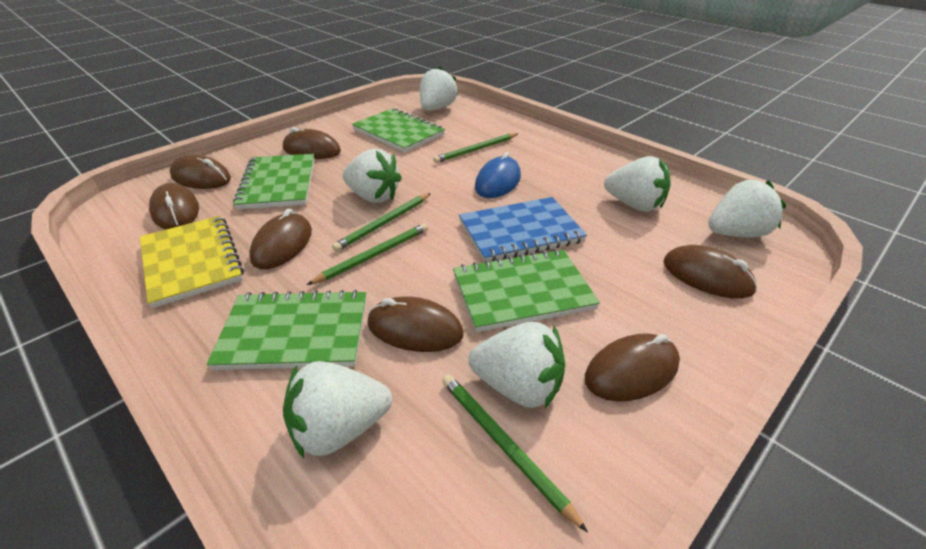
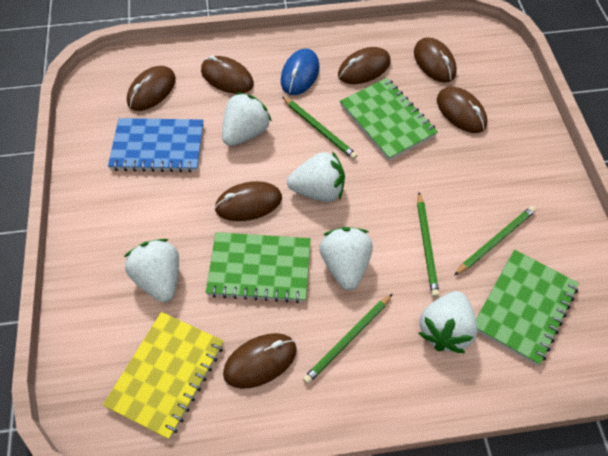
green notebook: [207,290,366,370] [233,153,315,210] [352,108,445,153] [453,249,600,332] = 4 -> [206,232,311,303] [340,78,438,160] [476,250,579,365] = 3
white strawberry: [283,361,392,458] [343,149,402,203] [420,66,458,110] [468,322,565,408] [604,156,671,212] [708,180,786,237] = 6 -> [124,239,179,302] [222,92,272,146] [287,151,345,202] [319,227,373,290] [418,291,478,353] = 5

